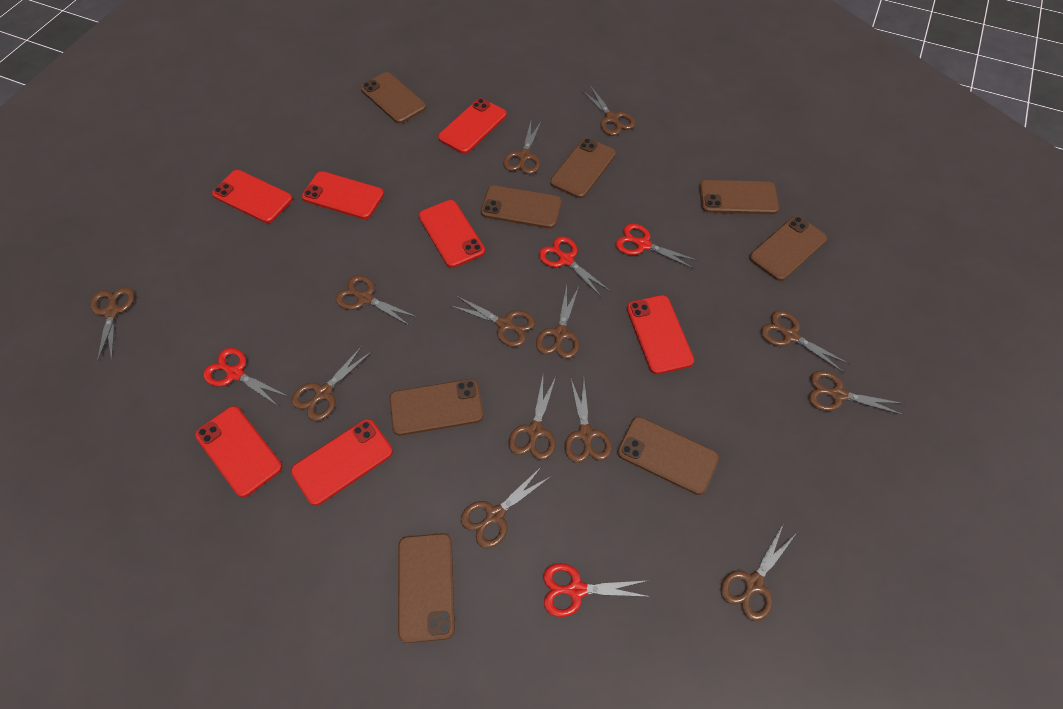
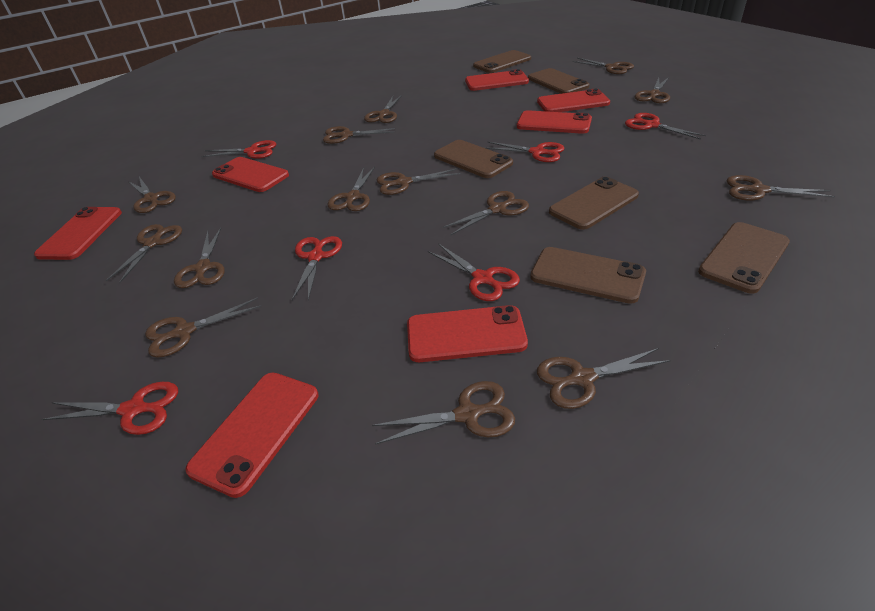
brown phone: [360,72,426,124] [389,379,483,436] [398,533,455,643] [481,185,562,229] [550,138,616,198] [617,417,719,495] [699,180,779,214] [749,216,827,281] = 8 -> [434,140,513,178] [473,50,531,73] [528,68,589,94] [530,247,646,304] [549,177,639,230] [698,222,790,294] = 6
brown scissors: [91,287,135,363] [292,345,372,421] [336,275,417,326] [451,295,535,347] [461,466,551,548] [503,120,542,174] [508,376,556,460] [536,286,579,359] [565,377,612,463] [581,86,635,136] [720,523,797,621] [761,310,850,373] [808,371,904,415] = 13 -> [106,224,182,283] [128,177,176,213] [145,298,262,358] [174,228,225,288] [323,126,395,144] [328,167,375,211] [364,95,402,123] [372,381,515,445] [377,169,461,195] [442,191,529,235] [537,348,671,409] [572,58,634,74] [634,77,670,103] [727,175,835,201] = 14
red scissors: [203,348,287,406] [539,236,610,297] [543,563,651,617] [616,224,698,269] = 4 -> [42,382,178,435] [202,140,276,159] [292,236,342,300] [428,244,520,301] [486,142,565,162] [625,113,706,140] = 6

